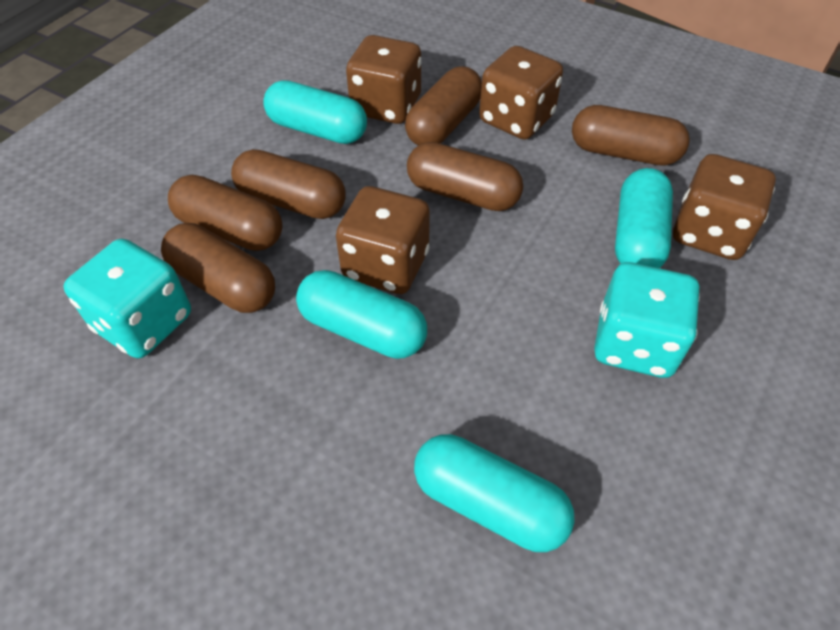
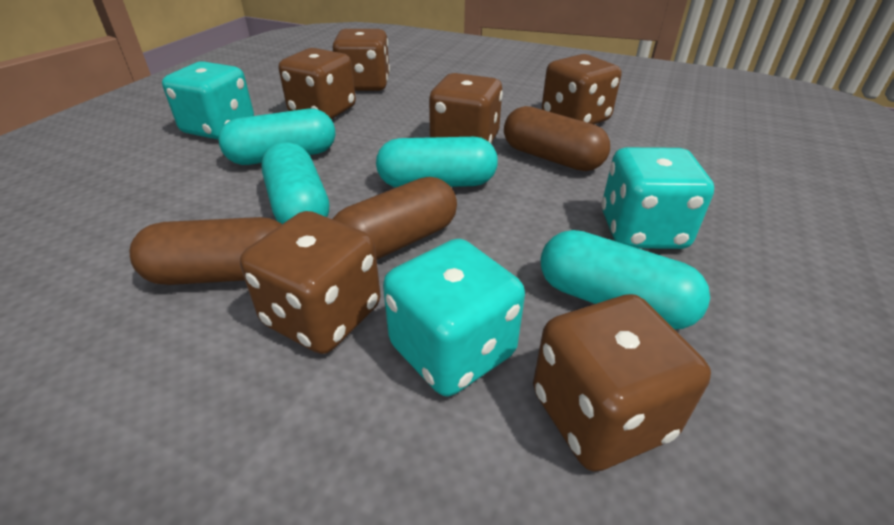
brown capsule: [161,223,275,313] [168,175,283,251] [231,149,346,219] [405,66,482,146] [407,142,523,211] [572,105,690,166] = 6 -> [130,217,282,285] [333,177,457,260] [504,106,610,171] = 3
brown dice: [336,186,430,294] [346,35,422,124] [479,46,563,140] [673,154,776,260] = 4 -> [240,211,381,354] [279,48,356,120] [332,29,390,91] [429,73,503,144] [533,294,711,472] [542,54,621,125] = 6
turquoise dice: [64,239,191,358] [594,262,700,378] = 2 -> [162,61,254,140] [383,238,525,396] [601,147,714,249] = 3

